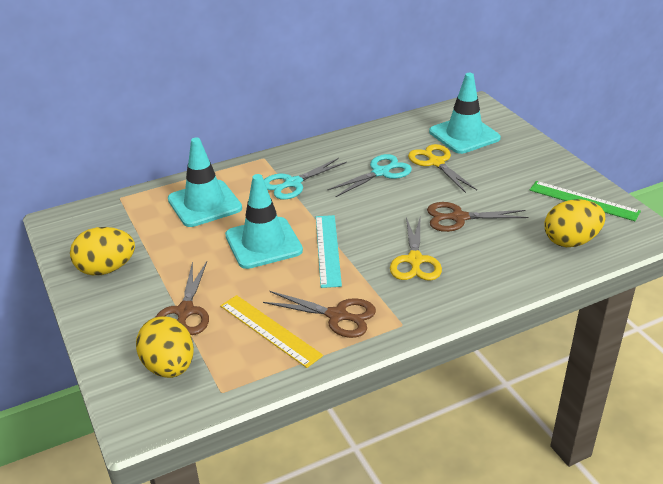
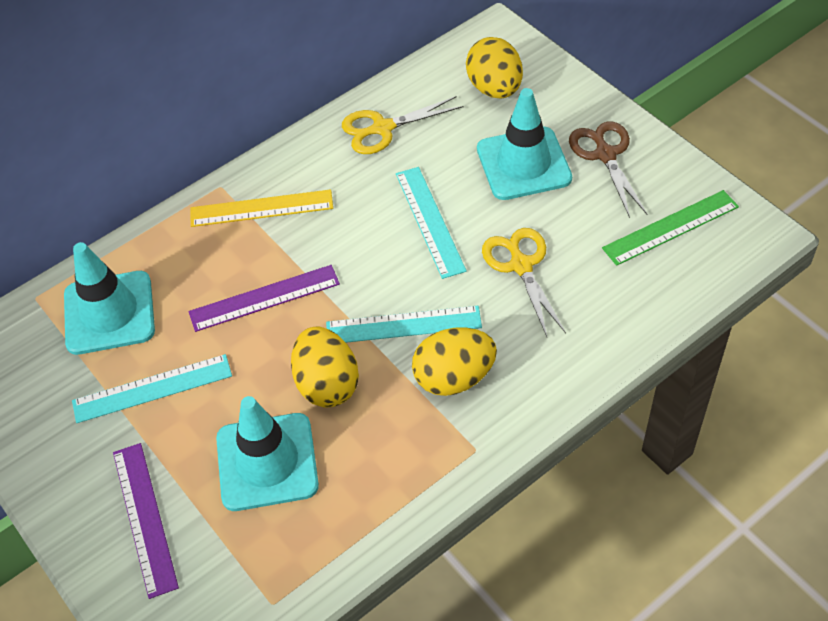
brown scissors: [156,261,209,335] [263,291,376,338] [427,202,529,232] = 3 -> [569,121,647,218] = 1
purple ruler: none = 0 -> [113,443,179,599] [189,265,340,332] = 2
turquoise ruler: [316,215,342,288] = 1 -> [72,354,232,423] [326,306,482,343] [396,167,467,279] = 3
turquoise scissors: [264,158,347,200] [327,154,412,197] = 2 -> none = 0

